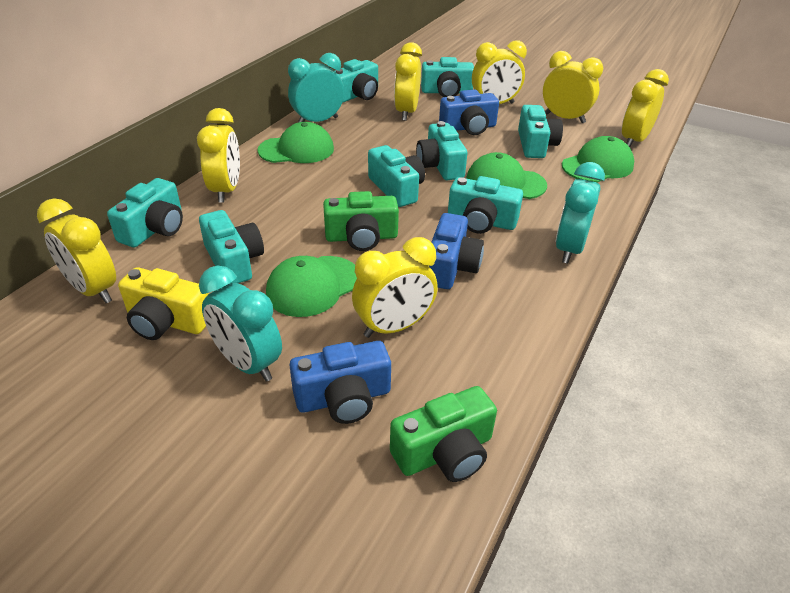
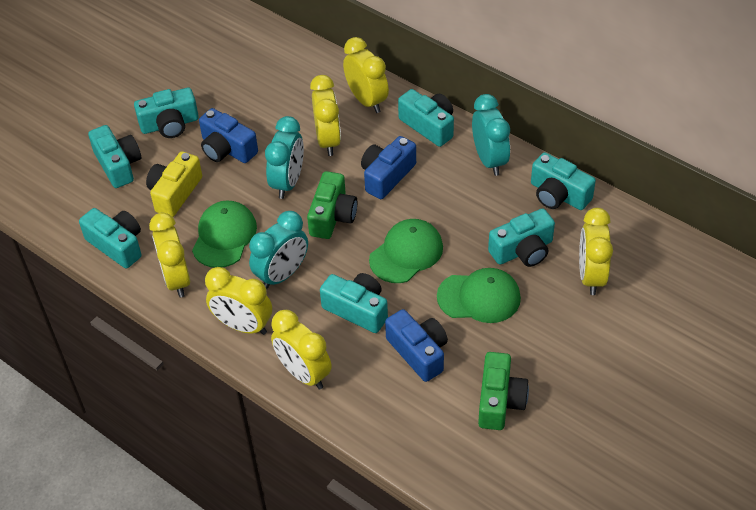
green cap: [257,122,334,163] [266,256,357,317] [466,152,547,199] [562,136,634,183] = 4 -> [192,200,257,268] [369,219,443,283] [437,268,521,323] = 3
turquoise camera: [107,178,183,247] [199,210,264,283] [335,59,378,103] [368,145,425,207] [416,121,467,180] [421,57,474,97] [448,176,523,234] [518,105,563,158] = 8 -> [79,208,142,269] [88,125,141,188] [134,88,199,138] [320,273,388,333] [398,89,454,147] [488,208,555,267] [531,152,596,210] = 7
yellow clock: [37,198,116,303] [197,108,240,203] [352,237,438,338] [394,42,422,121] [472,40,527,104] [543,51,603,123] [622,69,669,147] = 7 -> [149,213,190,297] [205,267,272,335] [271,310,332,389] [310,75,341,156] [343,37,389,113] [579,208,613,295] = 6

